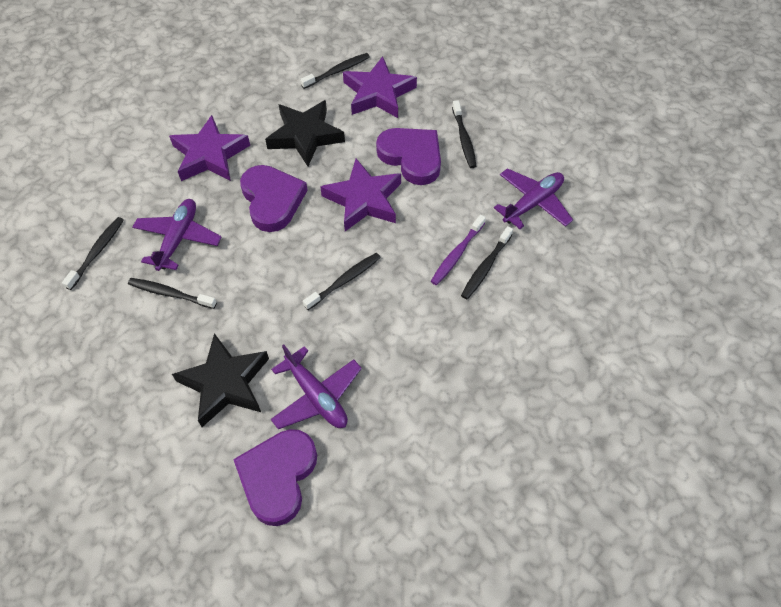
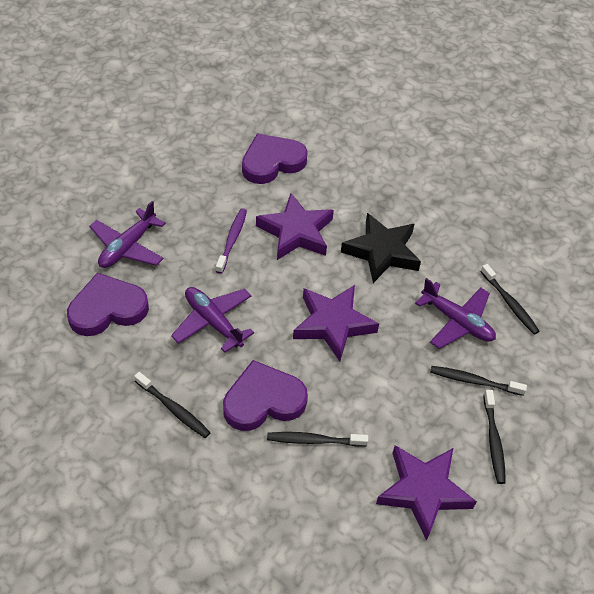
black star: [172,333,269,427] [265,100,345,166] = 2 -> [341,213,421,283] = 1
black toothbrush: [62,217,124,290] [128,278,217,309] [300,53,370,89] [303,253,381,310] [452,100,476,168] [461,226,513,299] = 6 -> [134,372,211,438] [267,432,368,447] [430,366,527,396] [480,264,540,335] [483,390,506,484] = 5

